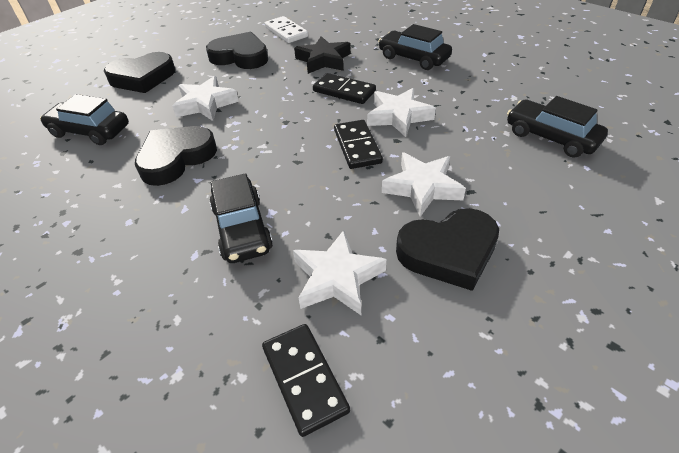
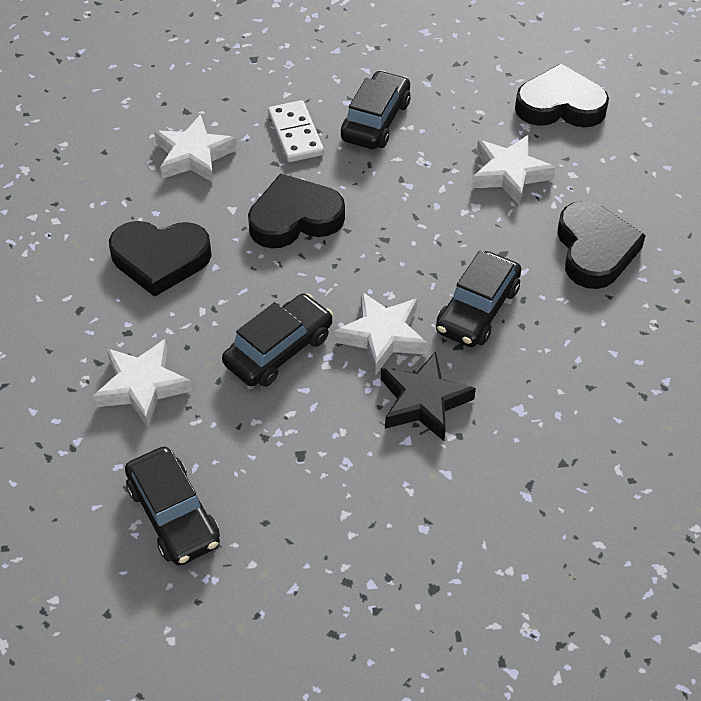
black domino: [262,324,350,437] [313,73,376,104] [334,120,383,169] = 3 -> none = 0

